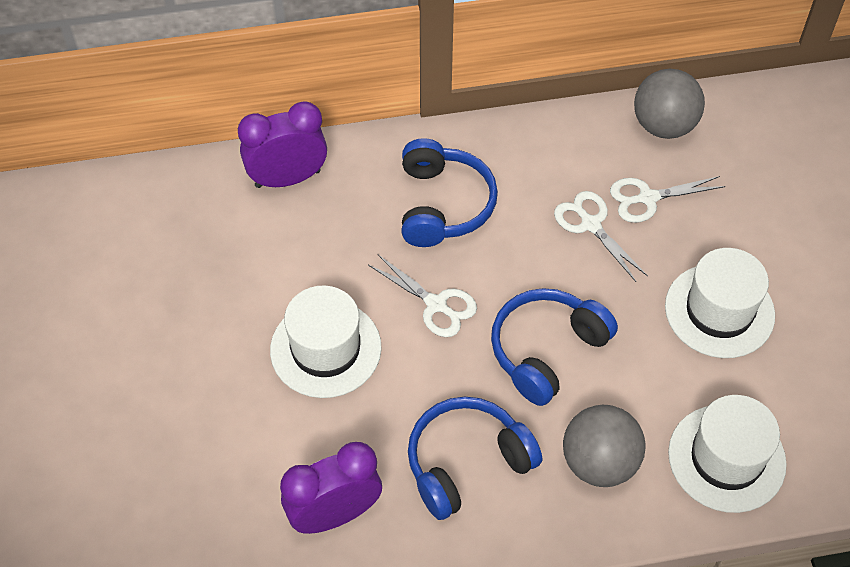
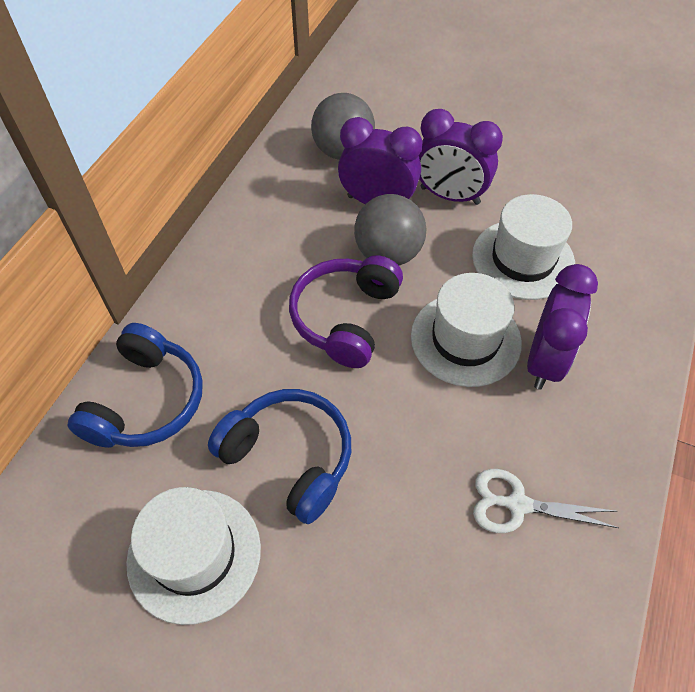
blue headphones: [402,138,498,247] [408,397,542,520] [491,288,618,406] = 3 -> [68,323,203,448] [208,389,351,524] = 2
purple clock: [238,102,327,188] [280,442,382,534] = 2 -> [338,117,423,204] [419,109,503,205] [527,264,598,390] = 3
purple headphones: none = 0 -> [289,255,403,368] = 1
white scissors: [368,255,477,337] [554,191,648,282] [610,176,725,223] = 3 -> [473,469,619,533] = 1

